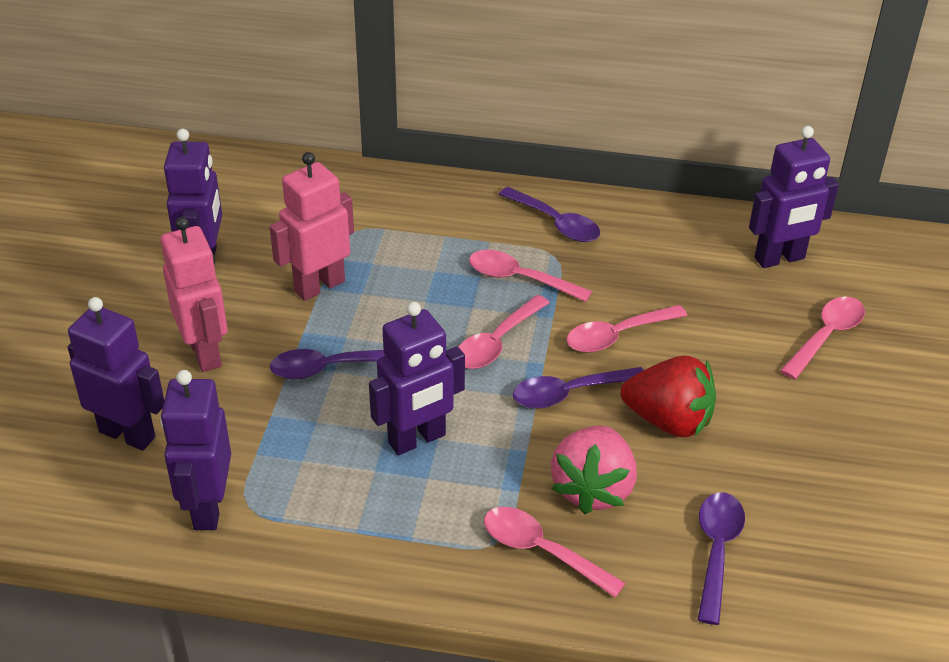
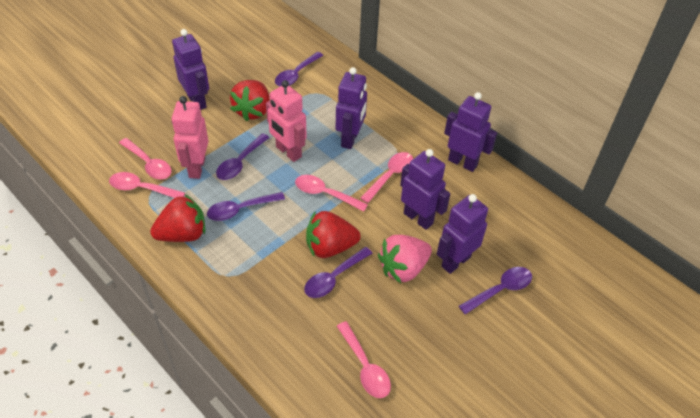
purple spoon: [270,349,385,380] [499,187,600,242] [513,367,643,409] [698,493,745,625] = 4 -> [207,192,285,221] [216,133,270,180] [275,52,324,86] [304,247,373,298] [459,267,532,315] = 5
red strawberry: [621,356,716,437] = 1 -> [150,194,205,242] [230,80,270,121] [306,211,361,258] = 3

